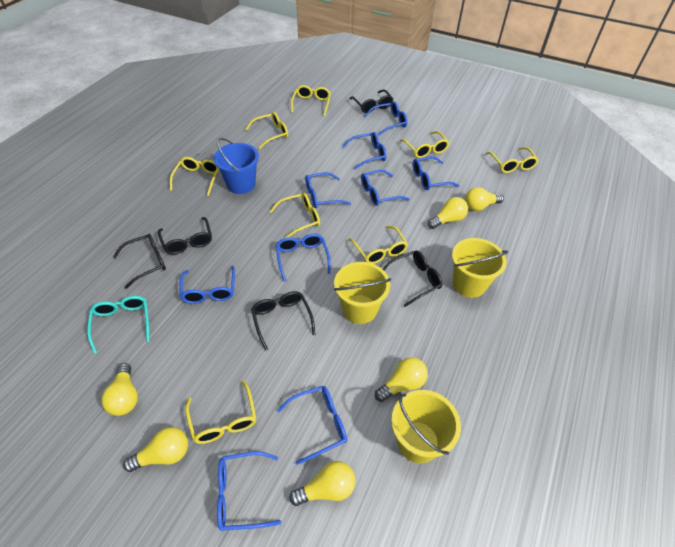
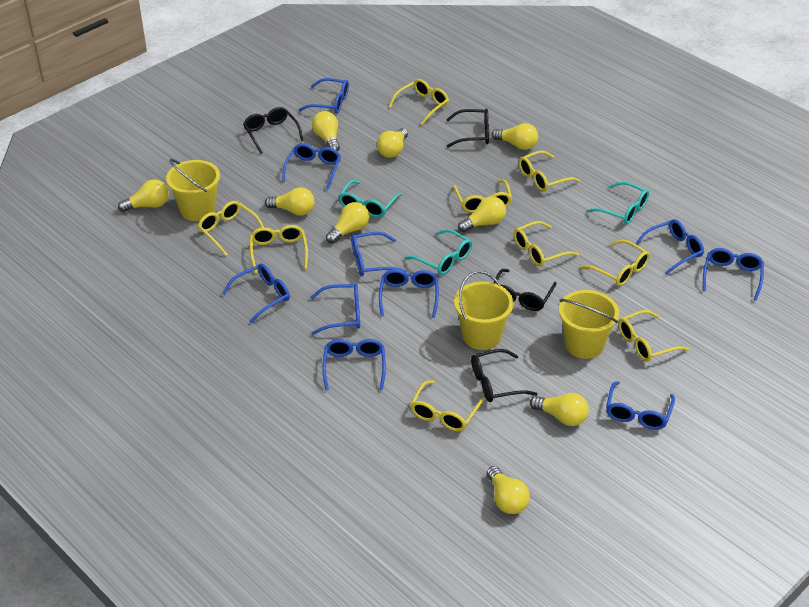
black glasses: [113,234,166,289] [158,217,212,254] [251,291,316,351] [350,89,393,113] [383,250,442,307] = 5 -> [243,107,304,154] [446,109,489,147] [471,349,538,402] [494,269,556,311] = 4
blue bucket: [214,138,259,194] = 1 -> none = 0
blue glasses: [180,266,235,304] [217,451,281,531] [276,234,331,282] [277,386,347,465] [305,172,351,208] [342,132,387,170] [361,170,410,206] [364,101,408,136] [412,156,460,190] = 9 -> [222,263,290,323] [282,143,341,189] [299,78,349,113] [310,284,360,335] [322,339,386,390] [351,232,407,276] [379,269,439,318] [606,381,675,430] [636,219,704,275] [703,248,764,301] = 10
turquoise glasses: [87,296,150,353] = 1 -> [338,180,402,218] [404,229,472,275] [586,182,649,224] = 3
yellow glasses: [170,157,219,196] [185,380,256,444] [245,112,288,149] [269,193,320,238] [291,85,331,116] [349,226,408,264] [400,131,449,158] [486,147,539,173] = 8 -> [198,201,264,256] [250,225,308,274] [389,79,449,125] [410,380,485,431] [453,180,512,213] [514,221,579,267] [519,151,580,192] [581,240,650,286] [618,310,689,362] = 9
yellow light bulb: [101,363,138,416] [123,427,188,472] [289,461,355,506] [375,357,428,402] [428,197,468,229] [465,187,504,211] = 6 -> [118,180,169,212] [265,187,314,216] [312,111,340,151] [326,202,370,244] [377,128,408,158] [458,196,506,233] [487,466,530,514] [492,123,538,150] [530,393,589,426] = 9

